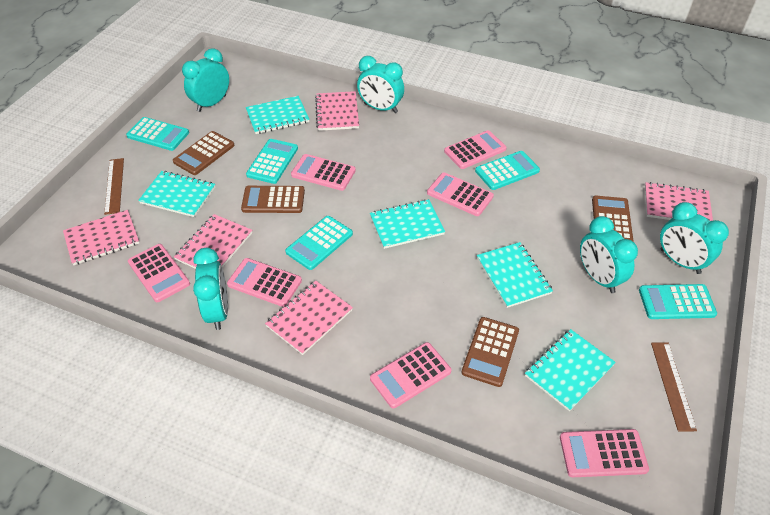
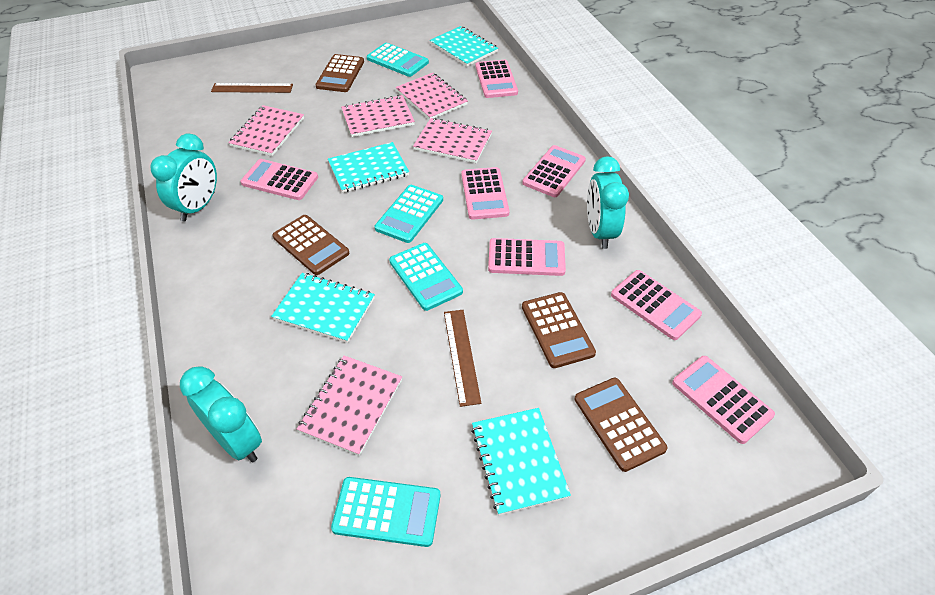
turquoise calculator: [126,117,189,151] [246,139,298,184] [285,216,353,270] [475,151,540,190] [639,284,717,319] = 5 -> [331,477,440,547] [367,43,429,77] [375,185,443,243] [389,243,463,311] = 4
turquoise clock: [182,48,229,112] [193,248,228,330] [357,56,404,113] [580,216,638,293] [660,202,729,274] = 5 -> [150,134,217,221] [180,366,262,462] [587,156,629,249] = 3
turquoise notebook: [138,171,215,217] [246,96,309,134] [370,199,445,249] [477,242,553,308] [525,329,616,411] = 5 -> [271,273,375,343] [328,142,409,193] [430,26,498,66] [471,408,571,515] = 4

